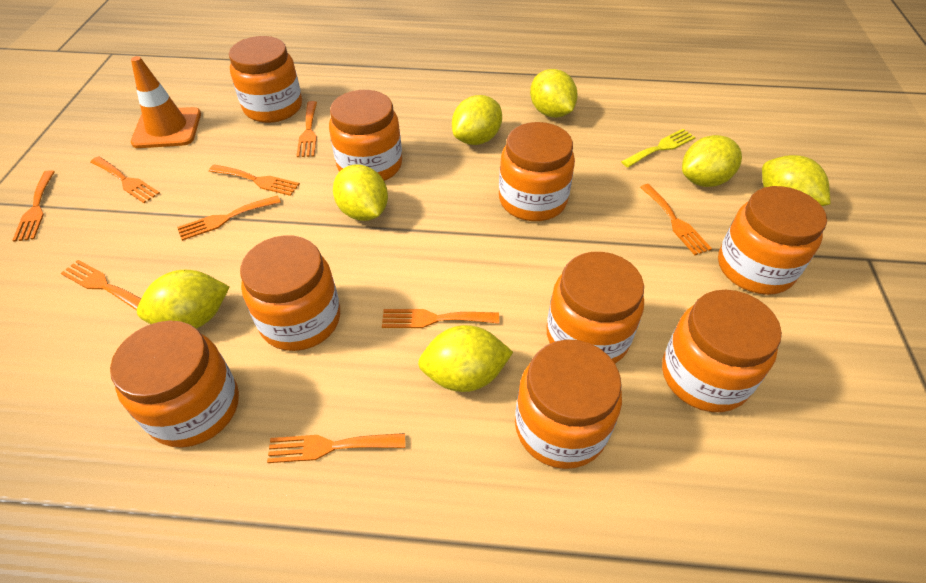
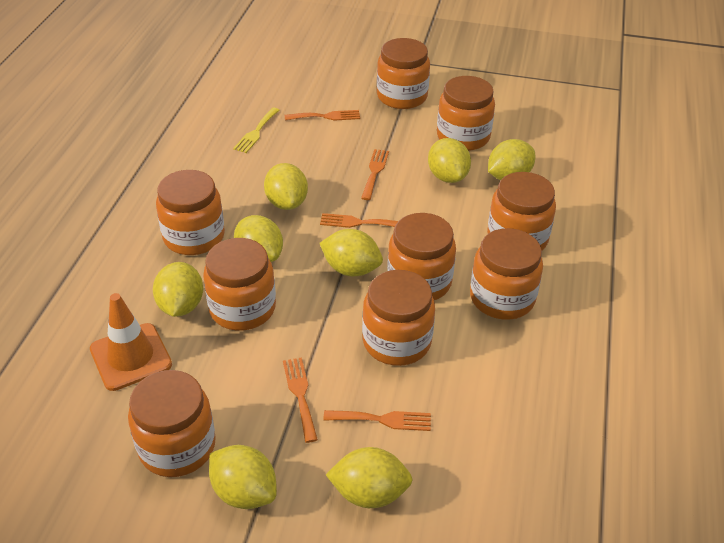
orange fork: [12,170,55,242] [61,260,141,310] [90,156,160,203] [177,195,281,241] [209,164,300,196] [267,433,405,463] [297,101,317,157] [382,309,499,328] [640,184,712,255] = 9 -> [283,357,318,443] [285,110,360,121] [320,213,398,228] [323,410,431,431] [361,149,389,200] = 5
yellow lemon: [137,270,229,329] [333,165,388,221] [418,325,513,392] [452,95,502,145] [530,69,578,118] [682,135,742,187] [762,155,830,206] = 7 -> [153,262,203,317] [209,445,277,509] [234,215,283,262] [264,163,308,210] [319,229,383,276] [326,447,413,508] [428,138,471,183] [488,139,535,181] = 8

